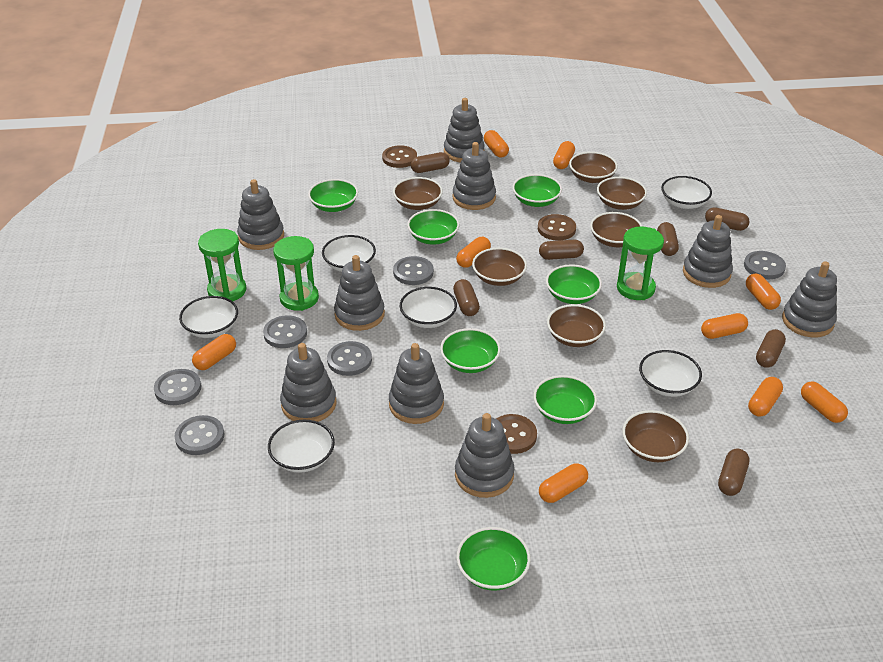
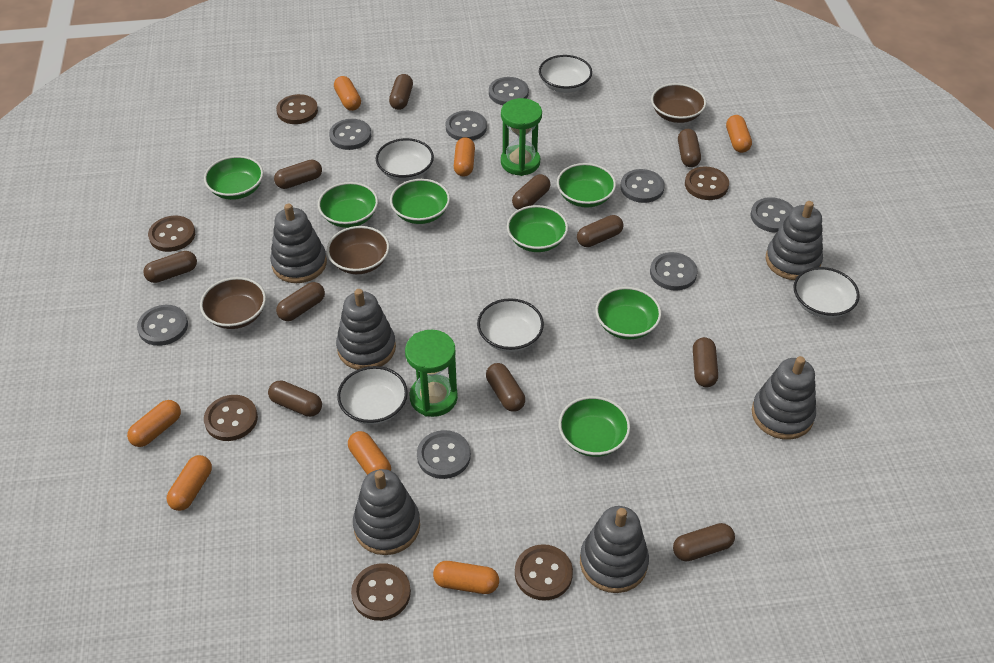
brown bowl: [393,177,443,210] [472,248,527,286] [547,304,606,347] [569,152,618,183] [590,212,643,247] [597,177,647,210] [622,410,689,462] = 7 -> [200,277,266,329] [327,226,389,274] [651,83,706,123] = 3
brown button: [382,145,417,168] [496,414,537,454] [538,214,576,241] = 3 -> [148,216,195,252] [204,395,258,441] [276,94,318,124] [351,563,411,621] [515,544,573,601] [685,166,729,200] = 6
brown capsule: [411,152,450,173] [453,279,480,316] [539,240,584,260] [657,222,679,256] [705,207,749,231] [718,449,750,496] [756,329,786,368] = 7 -> [143,251,197,283] [268,380,322,417] [274,160,322,189] [276,282,325,321] [389,74,413,110] [486,363,525,412] [512,174,550,210] [577,215,623,247] [673,523,735,561] [678,129,701,167] [693,337,718,387] = 11
green hourglass: [198,229,246,301] [273,236,319,311] [617,226,664,300] = 3 -> [405,330,458,417] [501,98,542,176] = 2
grey button: [154,369,201,405] [174,415,224,455] [263,315,307,348] [327,341,372,376] [393,256,434,285] [744,251,786,279] = 6 -> [137,305,188,346] [329,119,371,150] [417,430,471,479] [446,111,487,141] [489,77,529,105] [620,169,665,203] [650,252,698,290] [750,197,794,233] = 8
grey stacking toy: [237,179,284,250] [280,343,336,422] [334,255,385,331] [389,343,444,424] [444,98,485,162] [453,142,496,210] [455,413,515,498] [683,215,733,288] [782,262,837,337] = 9 -> [270,204,327,283] [336,289,396,370] [353,469,420,555] [580,506,649,593] [752,356,816,440] [766,201,823,280] = 6
orange capsule: [192,334,236,370] [456,237,491,268] [484,130,509,158] [539,464,588,503] [553,141,575,169] [701,313,748,339] [746,274,781,310] [748,377,783,417] [801,381,848,423] = 9 -> [127,400,181,447] [167,455,212,511] [334,76,361,111] [348,431,391,475] [433,561,499,594] [454,137,475,177] [726,115,752,153] = 7
white bowl: [179,296,238,338] [268,420,335,473] [322,235,376,272] [400,287,457,328] [639,350,702,397] [661,176,712,209] = 6 -> [337,366,408,425] [376,138,434,181] [477,298,544,352] [539,55,592,93] [793,267,860,318] = 5

